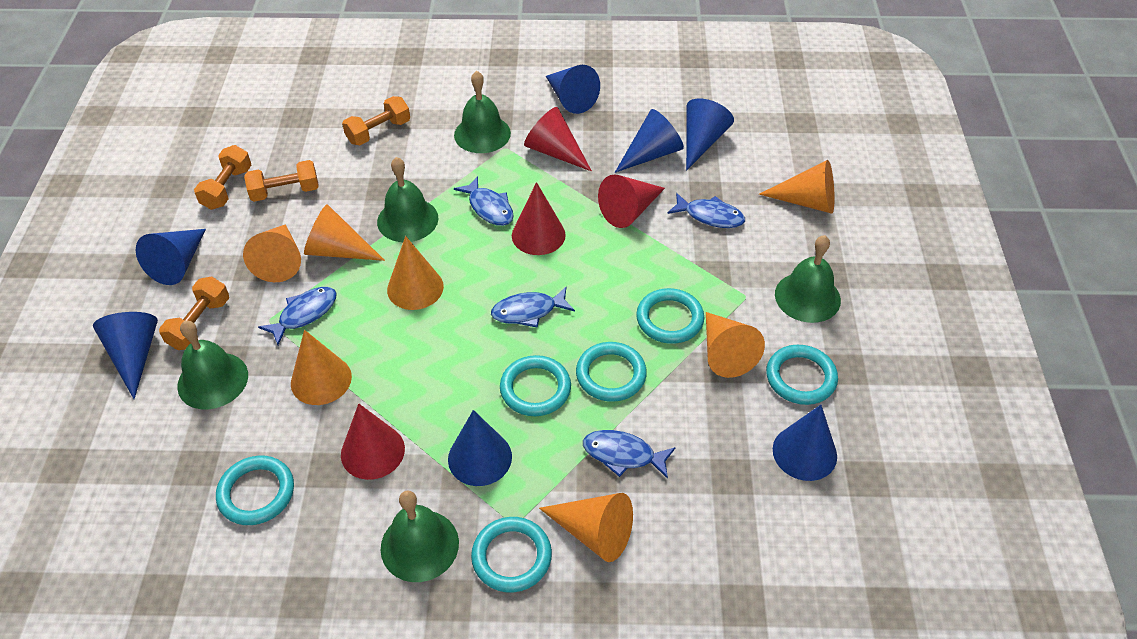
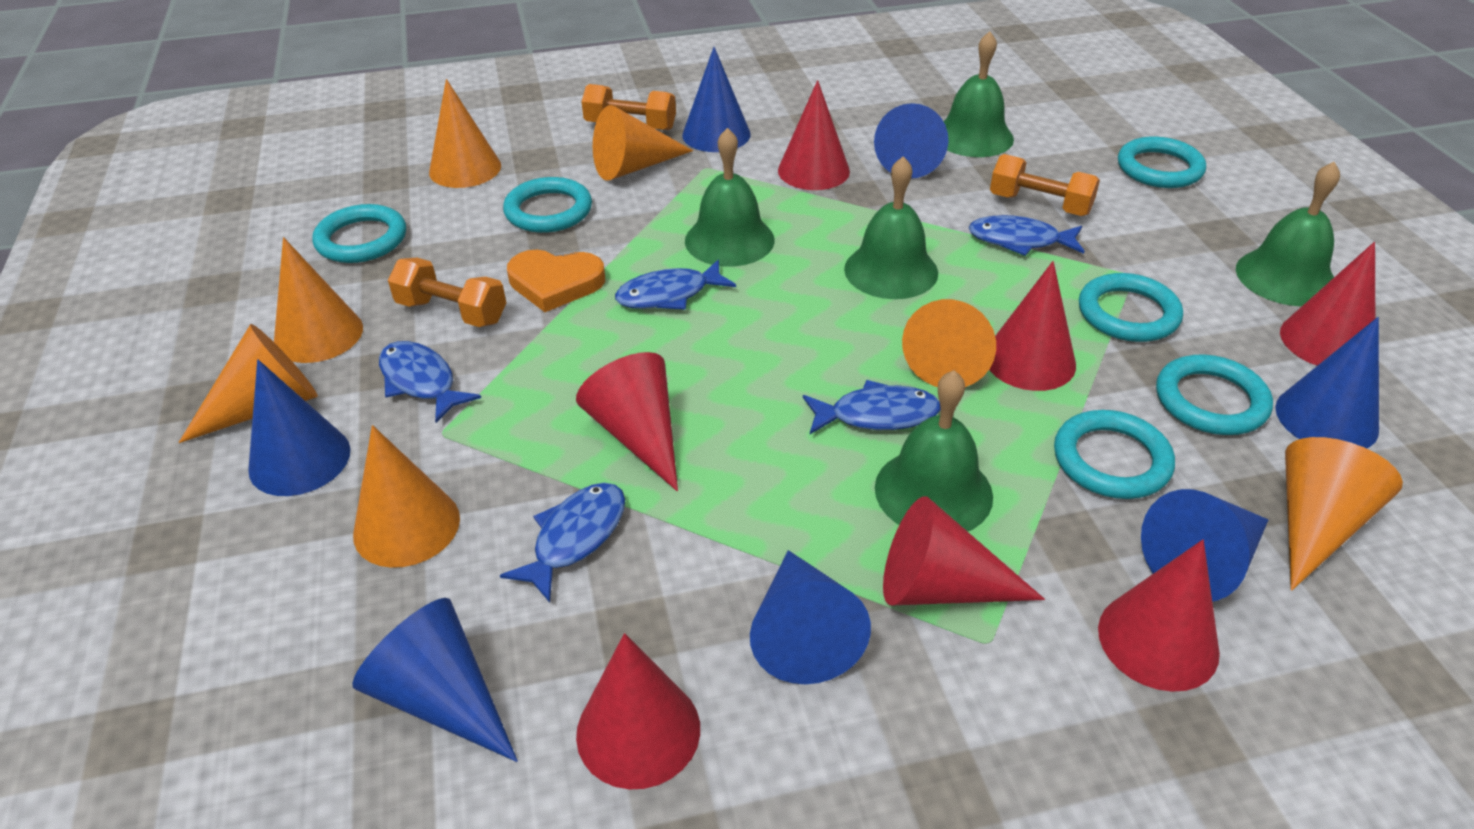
orange dumbbell: [159,276,229,350] [194,145,251,210] [244,160,319,202] [342,96,410,145] = 4 -> [388,258,506,327] [582,84,676,130] [990,154,1100,216] = 3
orange heart: none = 0 -> [507,250,605,312] = 1
red cone: [341,403,405,480] [512,182,566,255] [524,107,592,172] [598,174,665,228] = 4 -> [576,352,678,492] [576,633,700,789] [778,80,850,190] [883,496,1045,605] [989,261,1076,391] [1098,539,1220,692] [1280,242,1375,366] = 7

